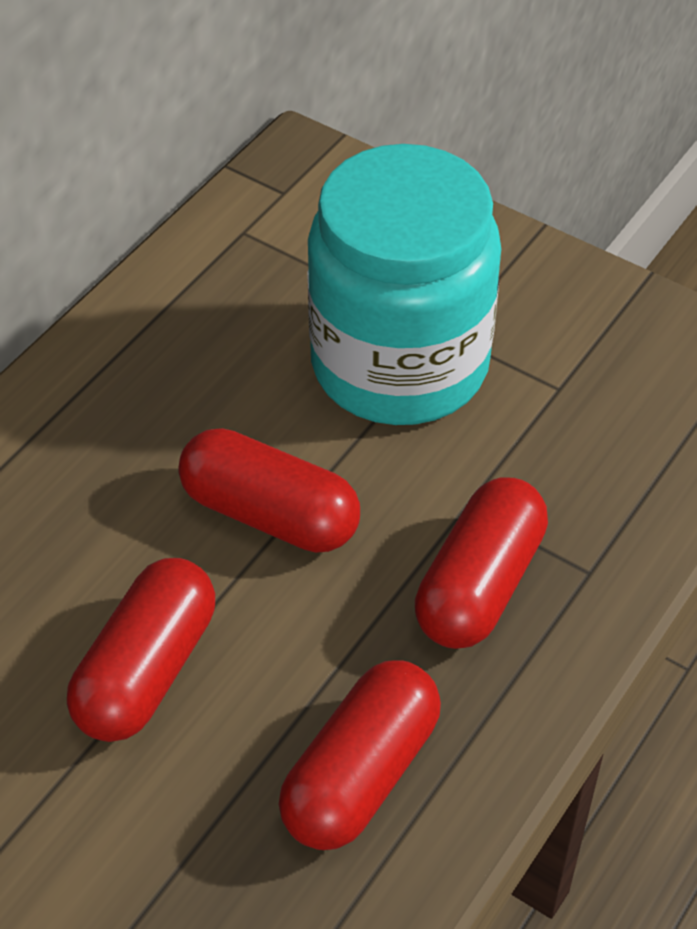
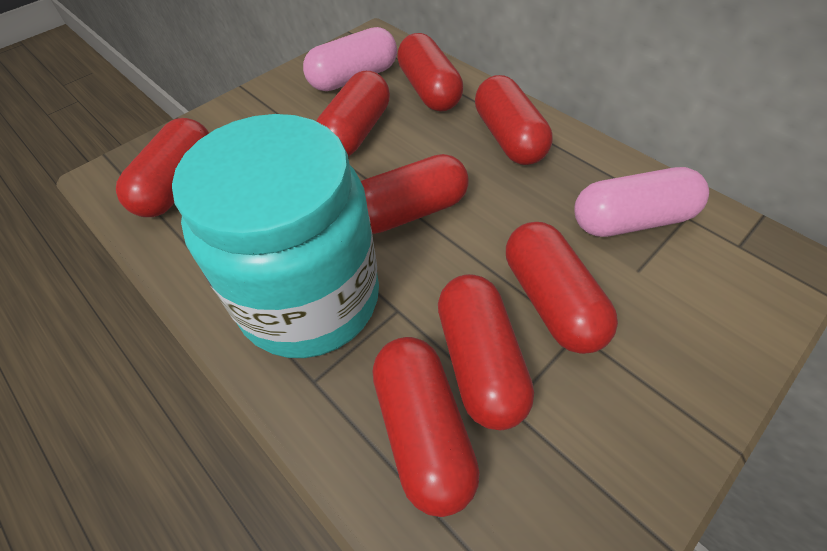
pink capsule: none = 0 -> [303,27,397,91] [574,167,709,237] = 2
red capsule: [67,558,215,742] [178,428,360,553] [279,660,441,850] [415,478,548,649] = 4 -> [116,118,209,217] [316,71,390,156] [361,154,469,234] [373,337,480,517] [397,33,463,112] [438,274,534,430] [475,75,553,165] [506,222,618,354] = 8

